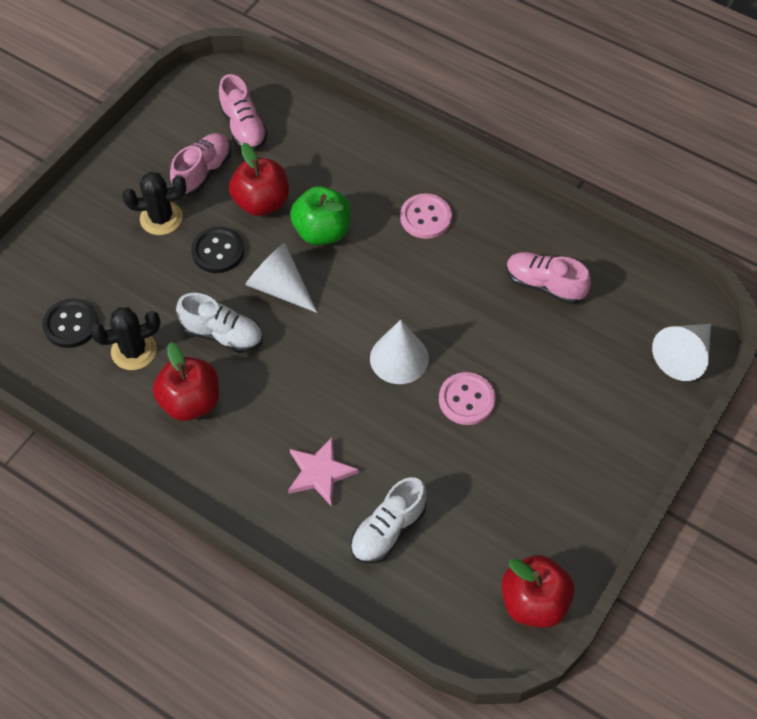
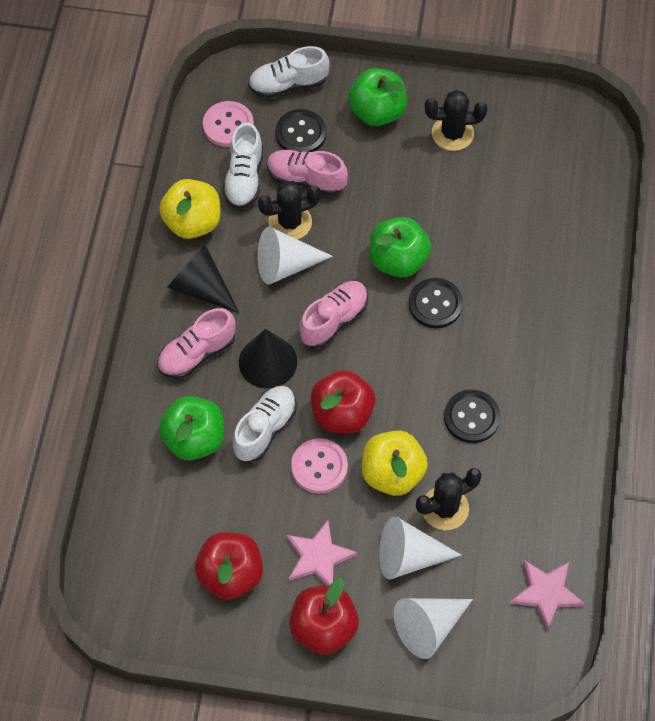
black button: [43,298,99,348] [191,227,244,273] = 2 -> [275,109,326,152] [409,278,463,328] [444,390,500,443] = 3
black cactus: [90,308,161,370] [122,172,186,235] = 2 -> [258,181,321,240] [416,468,482,530] [425,90,487,151] = 3
black cone: none = 0 -> [167,245,239,313] [239,329,297,389] = 2
green apple: [290,186,351,245] = 1 -> [159,396,224,460] [348,68,407,126] [370,217,431,278] = 3
pink star: [288,436,359,507] = 1 -> [287,520,357,586] [510,560,585,630] = 2
white shoe: [176,293,263,353] [351,477,427,564] = 2 -> [223,122,263,209] [232,386,297,462] [248,46,329,98] = 3
yellow apple: none = 0 -> [159,179,220,239] [362,431,428,496] = 2

